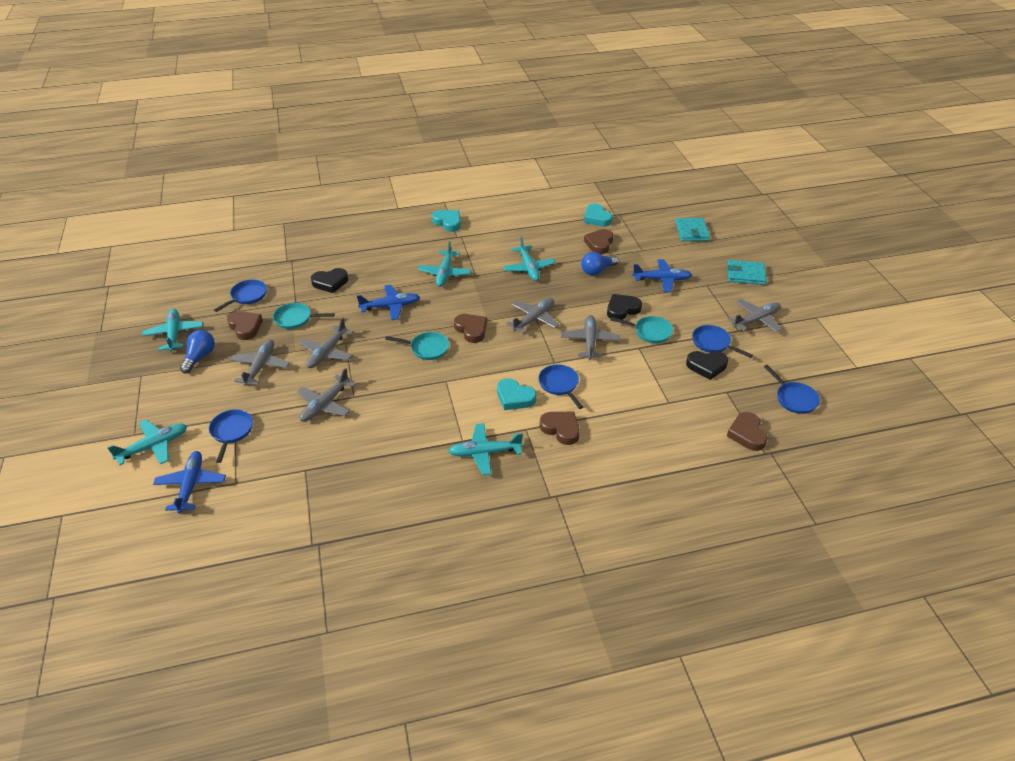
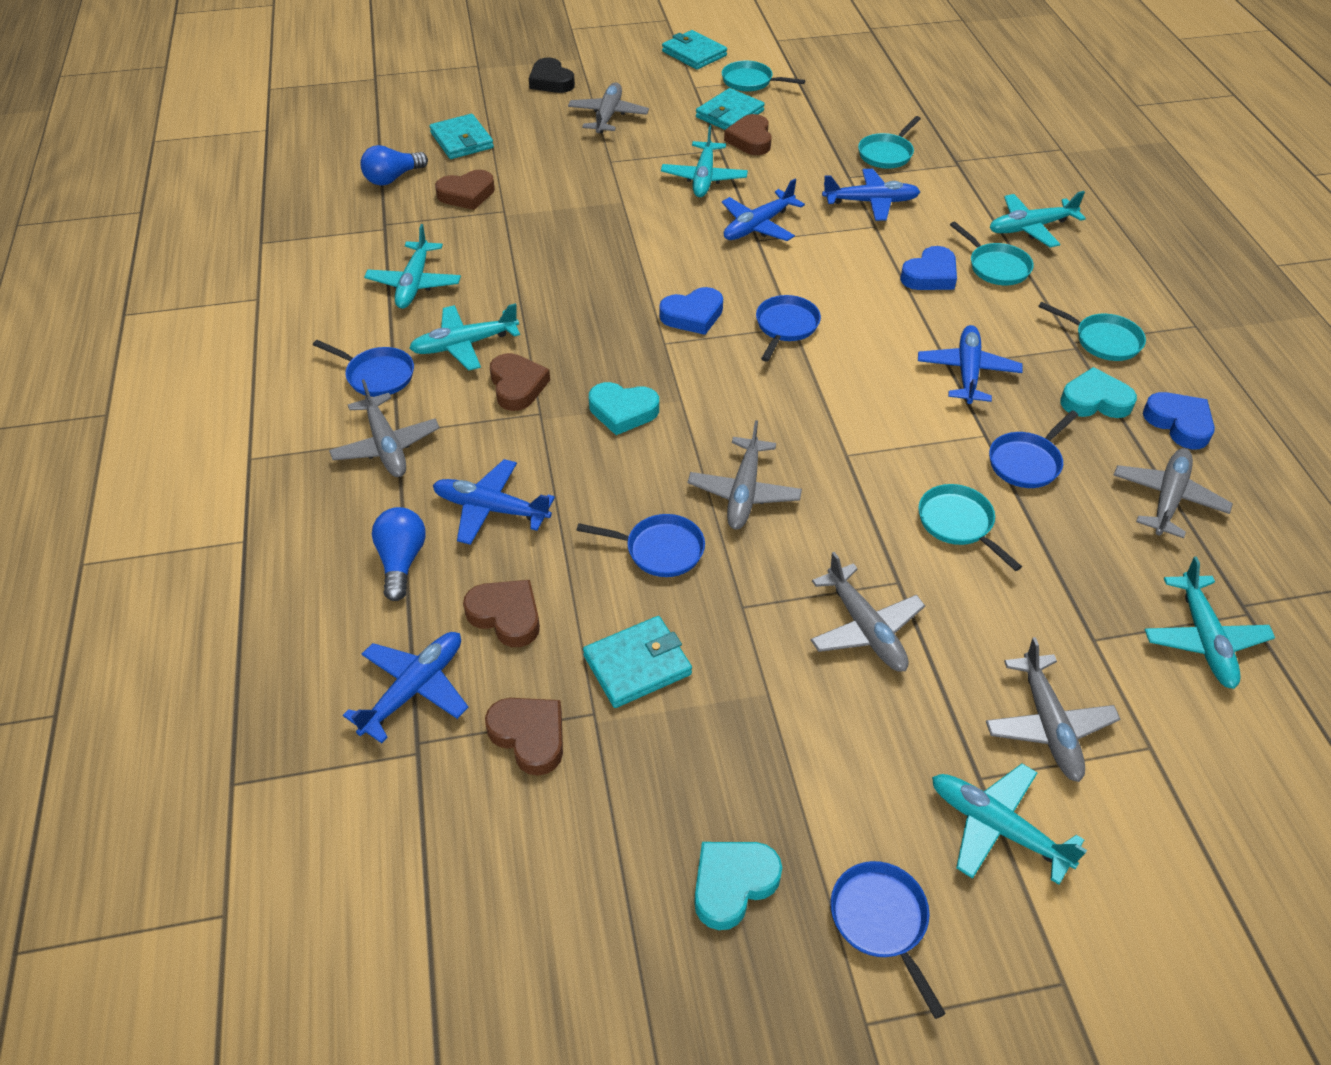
black heart: [311,268,348,293] [607,294,642,320] [686,351,728,380] = 3 -> [529,58,575,93] = 1
blue heart: none = 0 -> [659,287,723,335] [900,246,957,290] [1143,392,1215,449] = 3
blue plane: [153,451,226,514] [357,285,420,320] [632,259,692,292] = 3 -> [343,632,468,743] [433,459,555,545] [722,179,805,241] [822,169,920,221] [918,325,1023,404] = 5
turquoise pan: [273,303,335,329] [385,332,449,360] [610,316,673,343] = 3 -> [722,61,805,92] [858,116,921,169] [918,484,1022,571] [950,222,1034,285] [1038,302,1146,361] = 5
turquoise plane: [107,420,187,465] [142,309,203,351] [418,241,471,287] [449,423,523,475] [503,237,555,281] = 5 -> [364,224,461,309] [409,303,520,371] [661,125,748,197] [932,764,1087,885] [990,191,1086,248] [1145,557,1275,689] = 6
turquoise wallet: [675,218,710,241] [727,260,767,285] = 2 -> [429,114,494,159] [583,616,692,708] [662,30,727,70] [696,88,765,130] = 4

